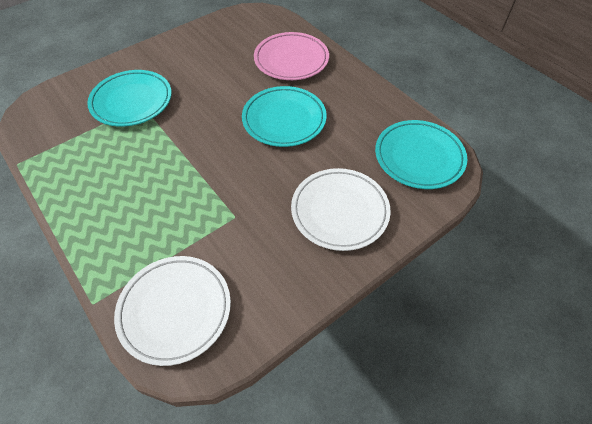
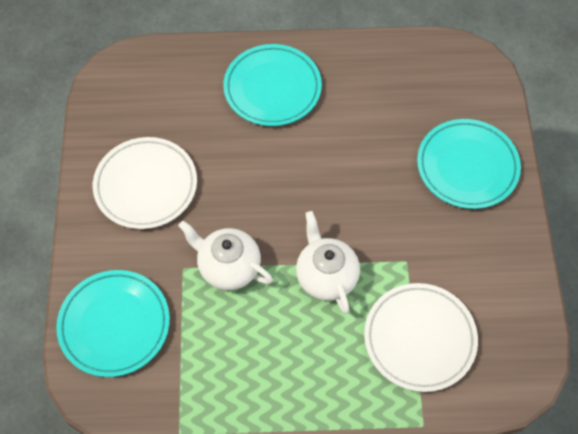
pink plate: [254,32,329,80] = 1 -> none = 0
white teapot: none = 0 -> [178,221,273,290] [296,211,360,314] = 2

